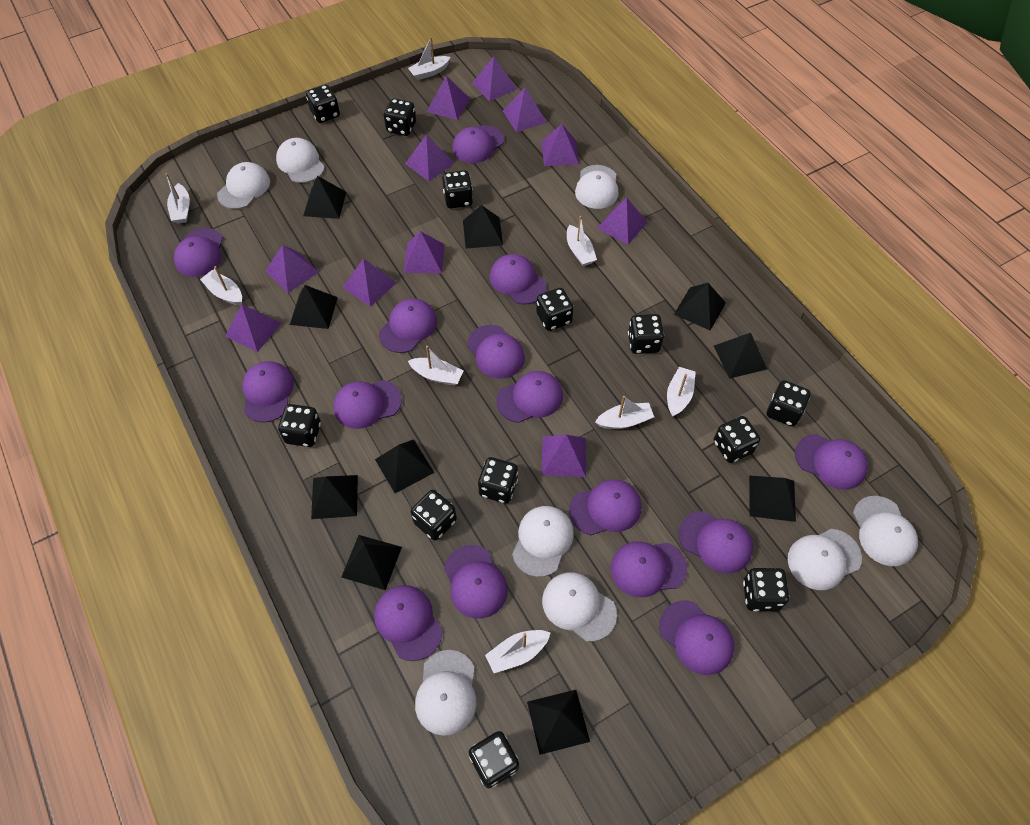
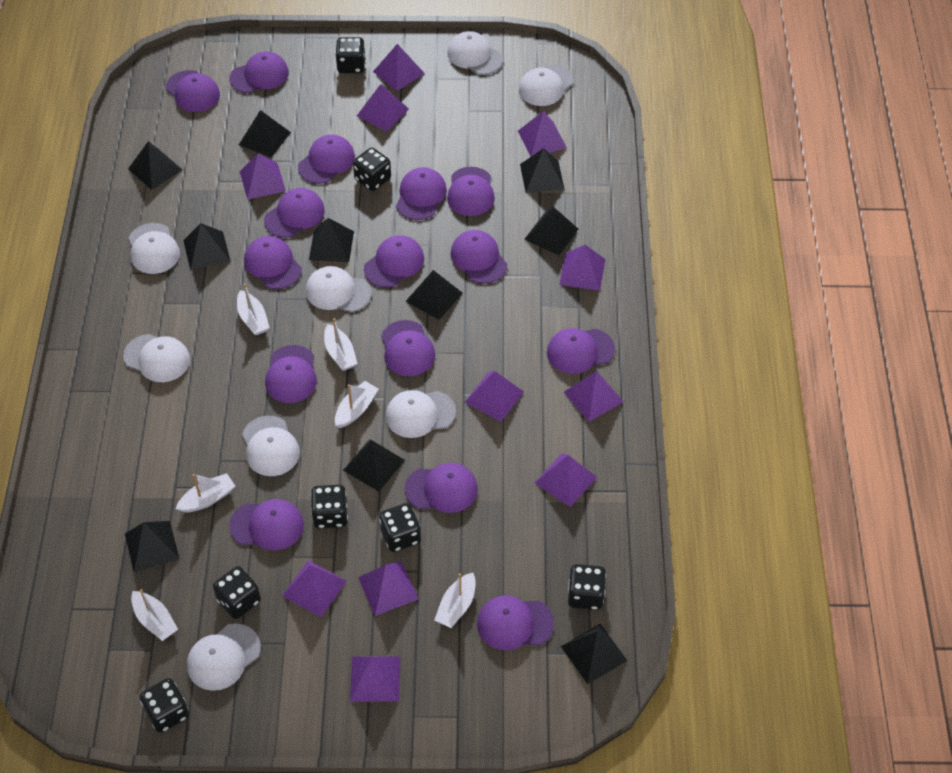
black dice: [278,404,321,447] [306,85,340,123] [384,98,416,136] [411,490,457,541] [442,170,473,208] [469,731,519,788] [478,457,518,504] [536,288,574,331] [628,314,664,354] [714,416,760,463] [743,568,789,611] [767,380,811,427] = 12 -> [140,678,189,733] [213,566,261,619] [311,485,348,529] [335,37,366,73] [353,147,391,191] [379,503,421,552] [568,564,606,610] = 7
white boat: [166,173,190,224] [200,266,242,306] [408,37,450,80] [408,346,464,386] [485,630,550,673] [567,216,597,266] [595,396,654,429] [667,367,696,417] = 8 -> [131,589,178,641] [176,473,235,512] [237,283,270,335] [324,318,358,371] [335,381,378,428] [434,573,476,628] = 6

